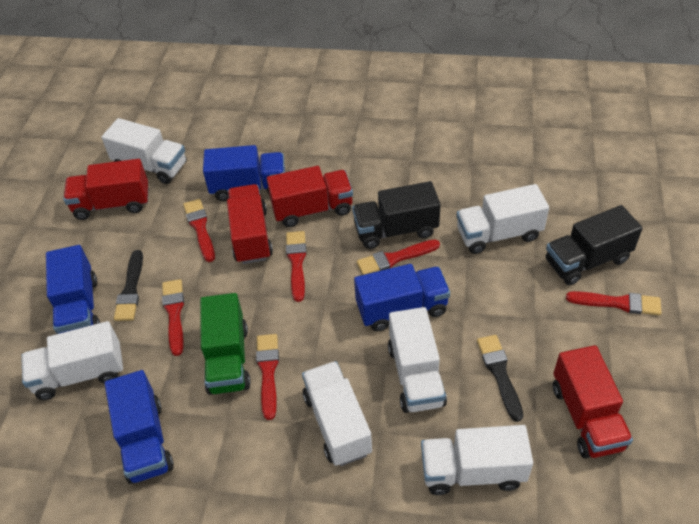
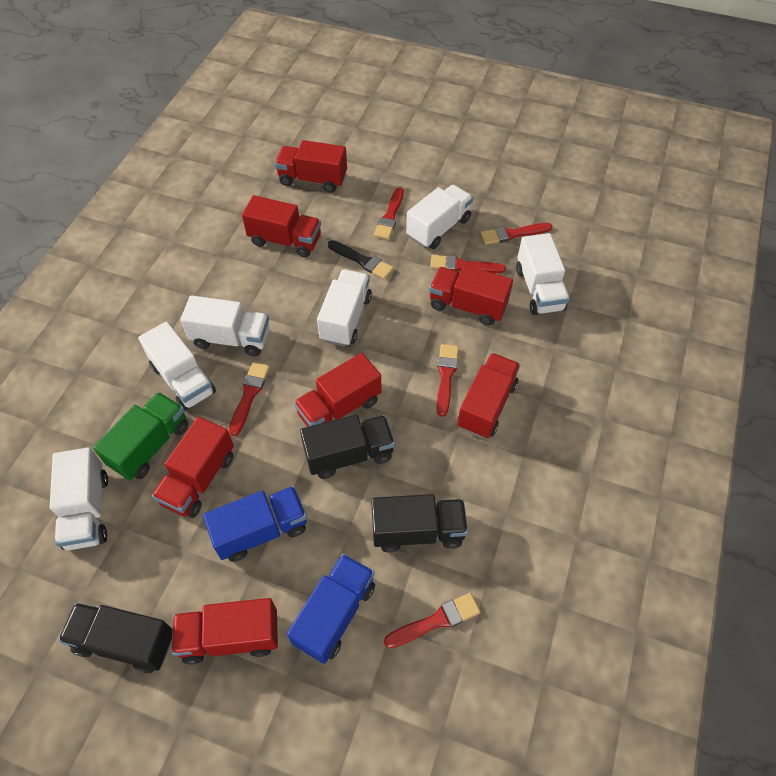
black brush: [114,250,143,321] [477,335,523,422] = 2 -> [328,240,394,279] = 1
black truck: [352,181,441,249] [546,205,643,285] = 2 -> [58,603,172,673] [300,415,395,479] [371,494,468,553] = 3
blue truck: [46,245,100,334] [105,370,174,484] [203,145,285,201] [354,264,450,331] = 4 -> [203,486,307,562] [287,554,375,664] = 2
red truck: [63,159,148,220] [227,184,273,264] [267,166,353,227] [553,345,633,458] = 4 -> [152,417,234,518] [171,598,278,665] [242,195,321,258] [275,140,347,193] [294,353,381,427] [429,265,513,326] [457,353,520,439] = 7

